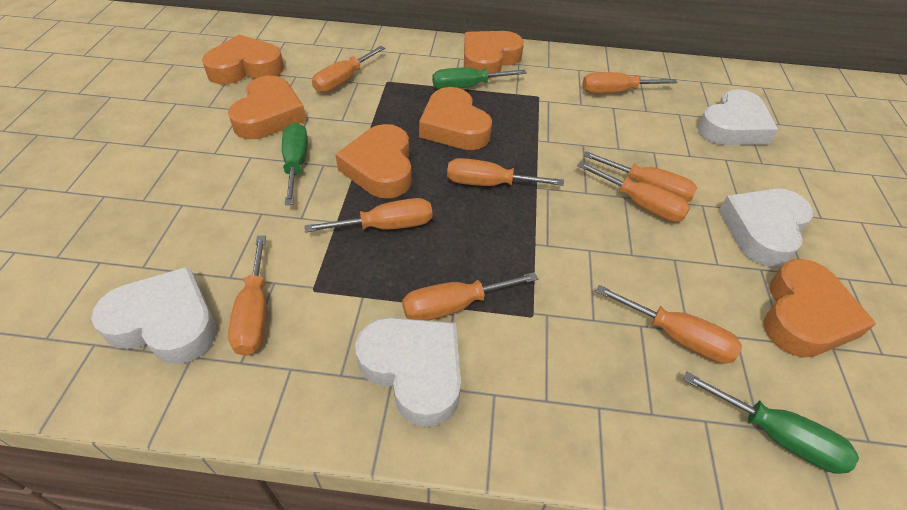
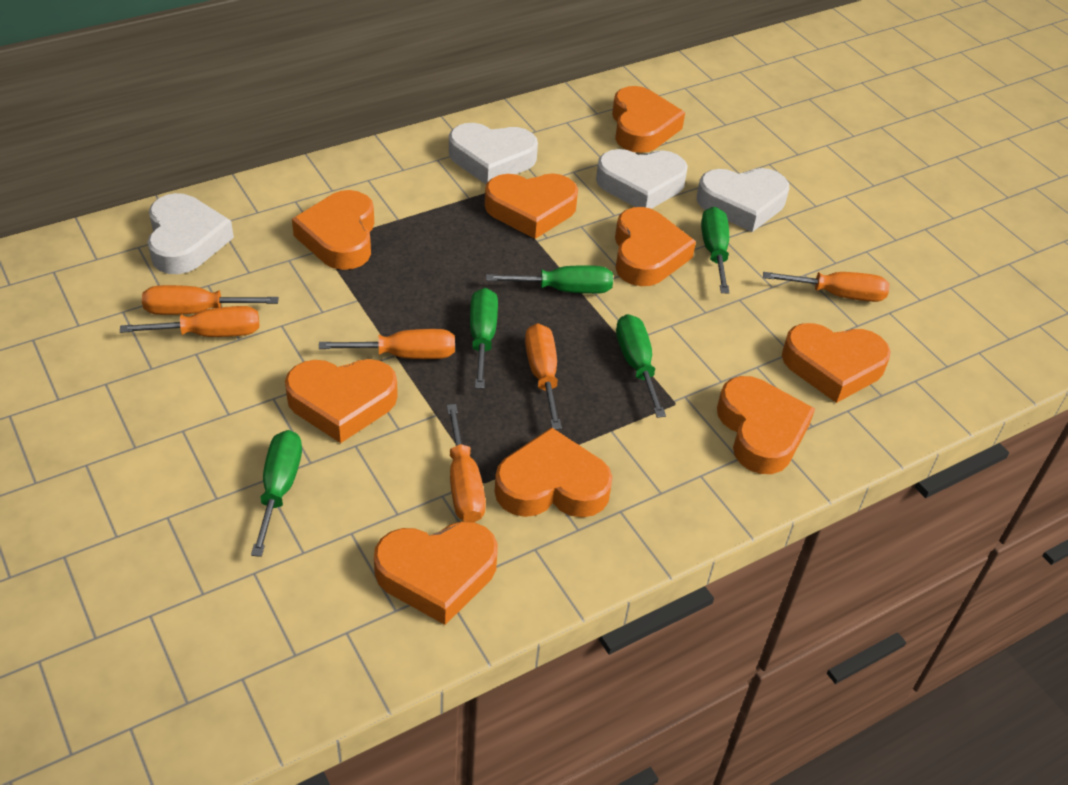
green screwdriver: [282,123,308,205] [432,68,527,89] [683,372,859,474] = 3 -> [251,430,302,557] [470,288,498,389] [486,265,613,294] [616,314,666,418] [701,207,730,294] = 5
orange heart: [202,34,284,84] [228,76,306,139] [335,124,412,198] [419,87,492,150] [464,31,524,78] [763,259,876,358] = 6 -> [285,359,398,443] [292,190,374,270] [374,521,498,625] [485,173,578,239] [495,427,613,517] [612,86,685,153] [615,207,696,286] [717,376,815,474] [782,323,891,403] = 9
orange screwdriver: [228,235,267,356] [304,198,432,233] [312,46,385,93] [402,272,538,321] [447,158,564,186] [577,162,690,222] [583,72,678,94] [583,151,697,202] [595,285,742,364] = 9 -> [120,306,259,337] [142,285,279,315] [319,329,455,359] [447,404,486,522] [525,323,562,429] [763,272,889,302] = 6

